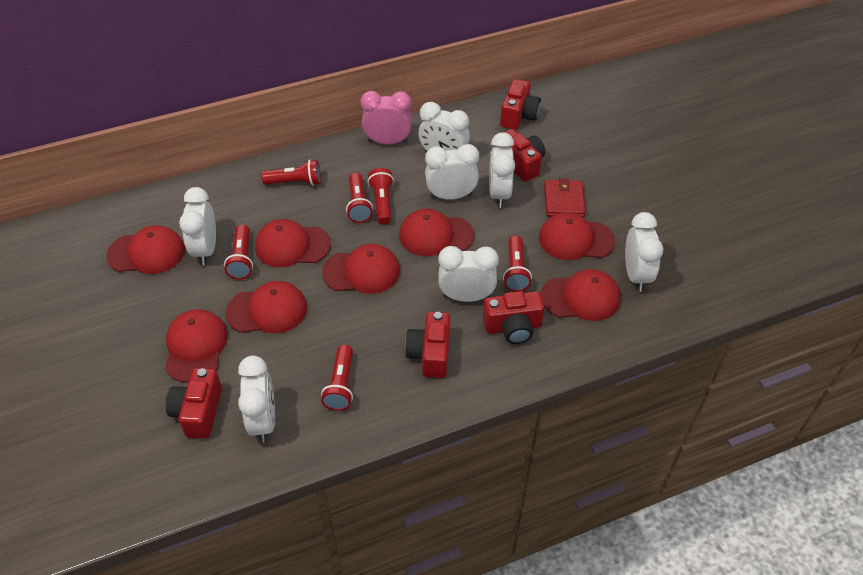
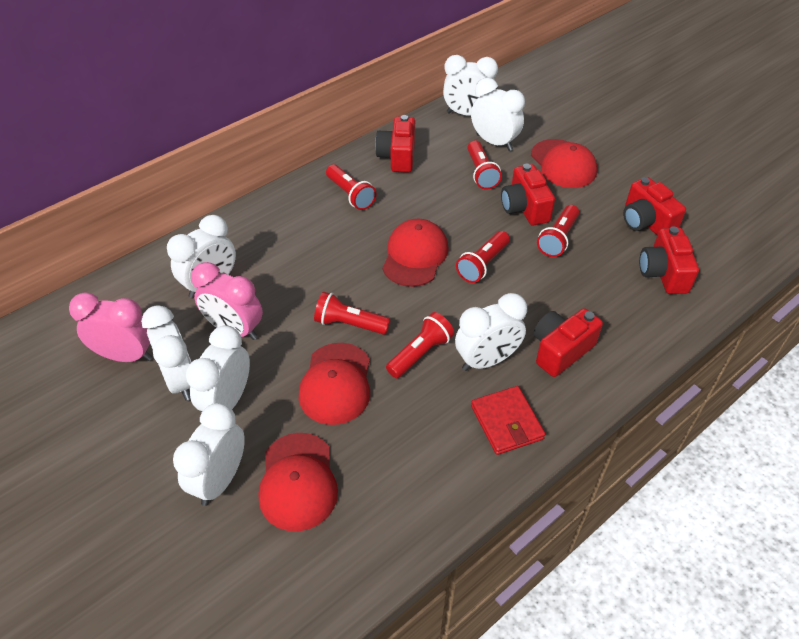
pink clock: [360,91,412,144] = 1 -> [69,292,152,362] [191,262,263,340] = 2
red cap: [106,225,185,274] [165,309,228,383] [225,281,307,333] [255,219,331,267] [322,244,400,294] [399,208,474,256] [539,212,615,260] [541,269,620,321] = 8 -> [258,433,338,531] [299,343,370,425] [382,219,449,287] [531,139,597,188] = 4

